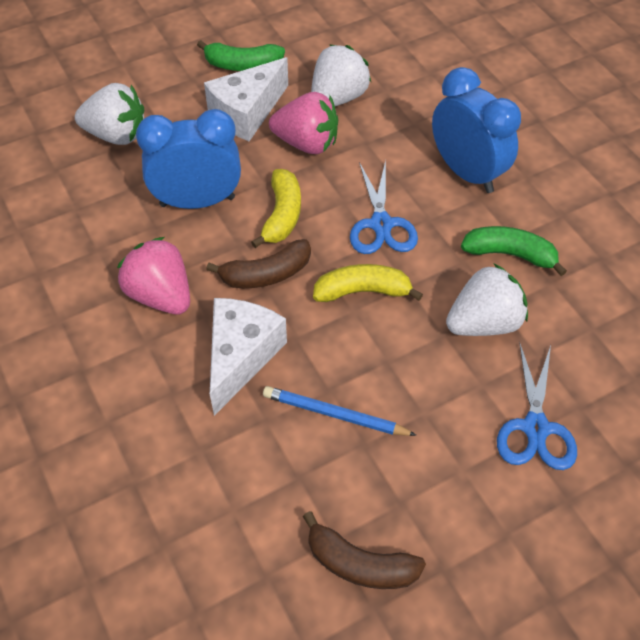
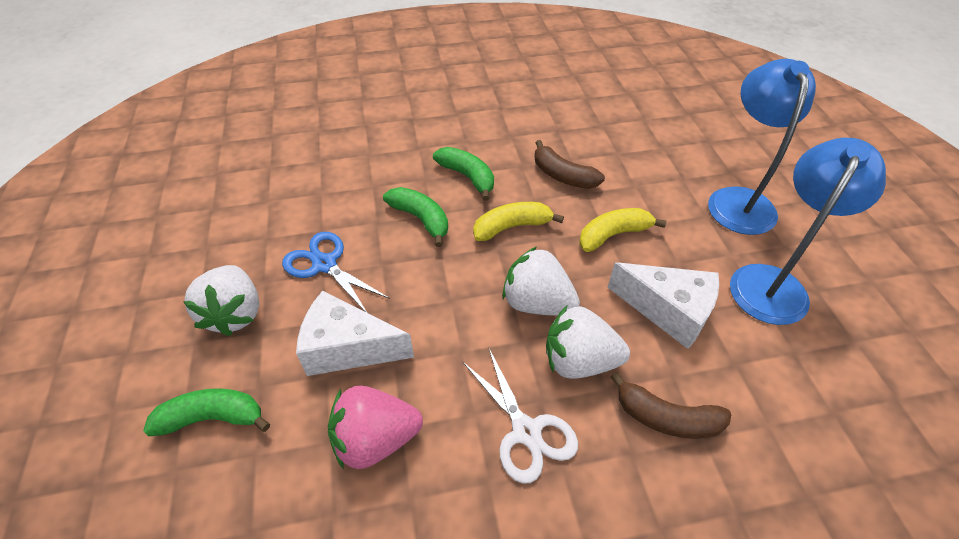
blue clock: [136,109,241,209] [432,67,521,193] = 2 -> none = 0
blue lamp: none = 0 -> [708,59,816,235] [730,138,886,325] = 2
blue pencil: [263,386,417,436] = 1 -> none = 0
blue scissors: [350,160,418,254] [497,342,577,470] = 2 -> [282,232,390,313] = 1
green banana: [197,40,285,71] [461,226,567,276] = 2 -> [143,388,270,436] [383,187,448,247] [433,147,494,201] = 3
pink strawberry: [117,237,190,315] [269,92,338,154] = 2 -> [328,386,423,469] = 1
white scissors: none = 0 -> [462,349,578,484] = 1

